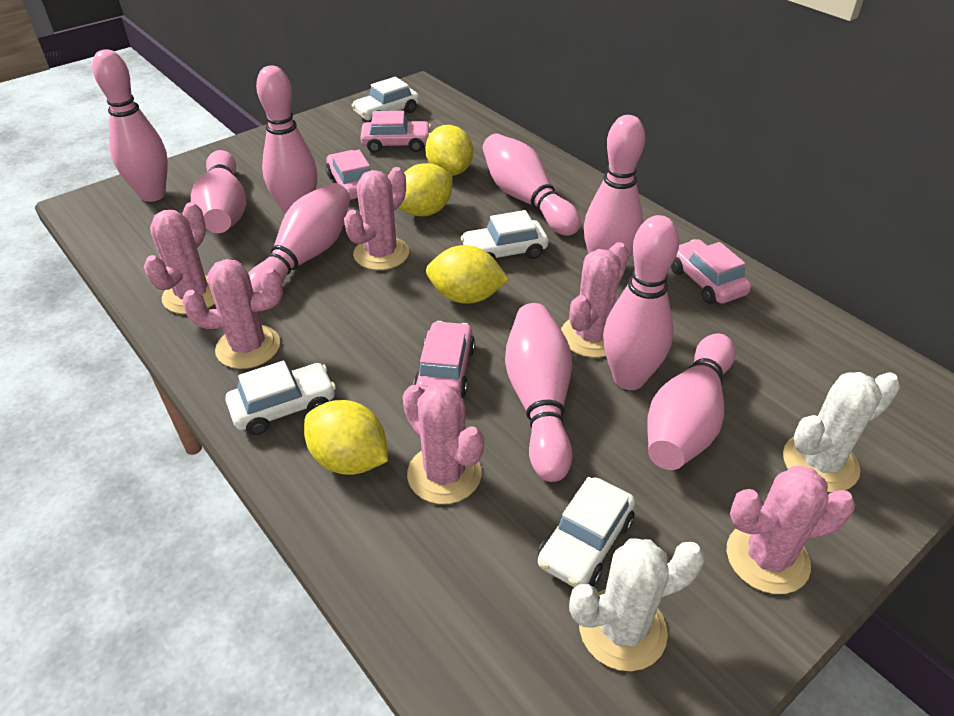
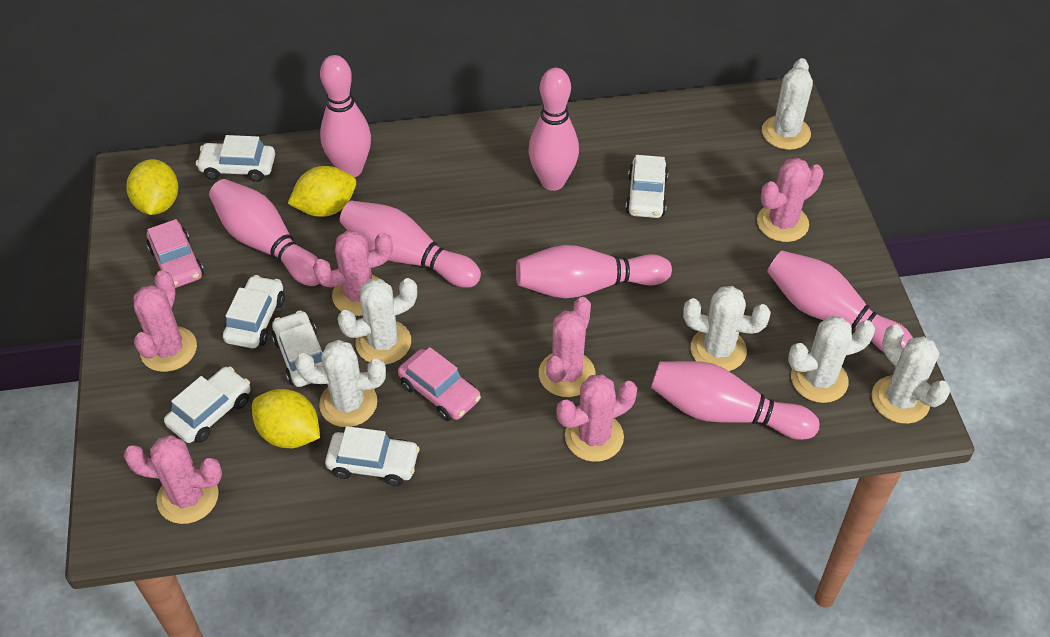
pink bowling pin: [92,49,168,202] [191,150,246,233] [248,183,350,292] [256,66,317,214] [483,134,581,236] [505,303,573,482] [584,115,645,261] [603,215,679,390] [647,334,736,470] = 9 -> [209,179,320,286] [320,55,371,177] [339,201,481,288] [516,245,672,298] [528,68,579,191] [651,361,819,440] [767,251,913,352] = 7
pink car: [326,150,371,200] [360,111,431,153] [413,321,475,398] [671,239,751,304] = 4 -> [146,219,204,288] [398,347,481,421] = 2
white cactus: [569,538,705,671] [783,372,900,492] = 2 -> [295,340,386,427] [337,278,417,365] [683,286,771,371] [762,58,813,150] [788,316,875,403] [872,325,950,424] = 6
white car: [225,361,336,435] [351,77,419,120] [461,210,548,260] [538,477,635,588] = 4 -> [164,366,251,443] [196,135,275,182] [223,275,285,348] [272,310,323,387] [325,426,419,486] [625,155,668,218] = 6
yellow lemon: [304,400,388,475] [398,163,453,216] [425,125,473,176] [426,245,509,304] = 4 -> [126,159,178,215] [252,389,320,448] [288,166,356,217] = 3

